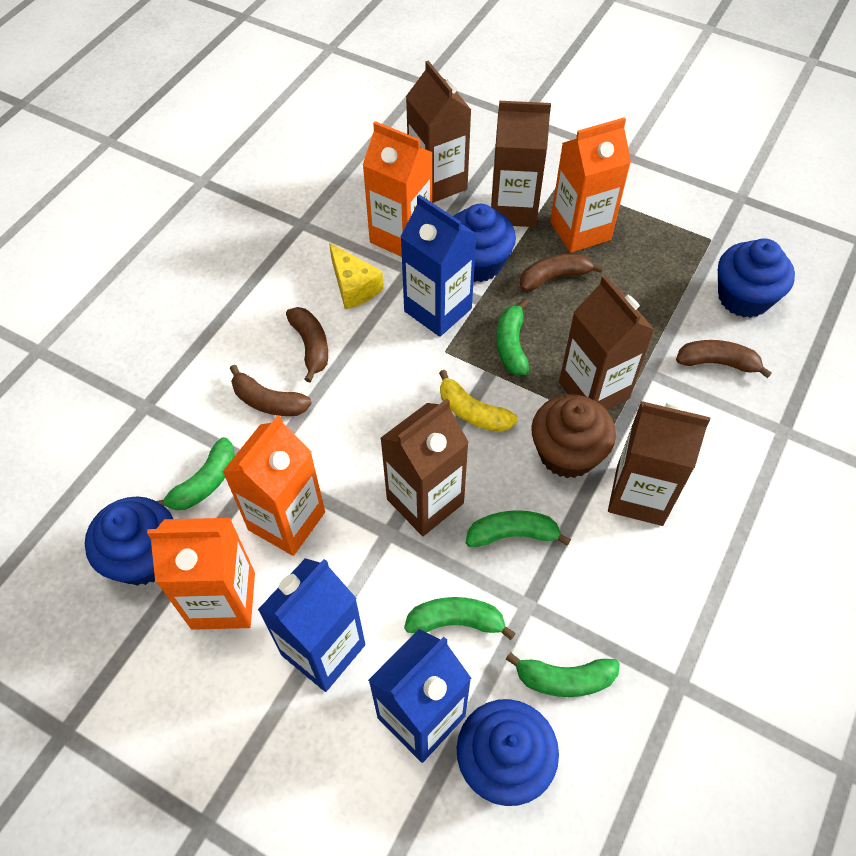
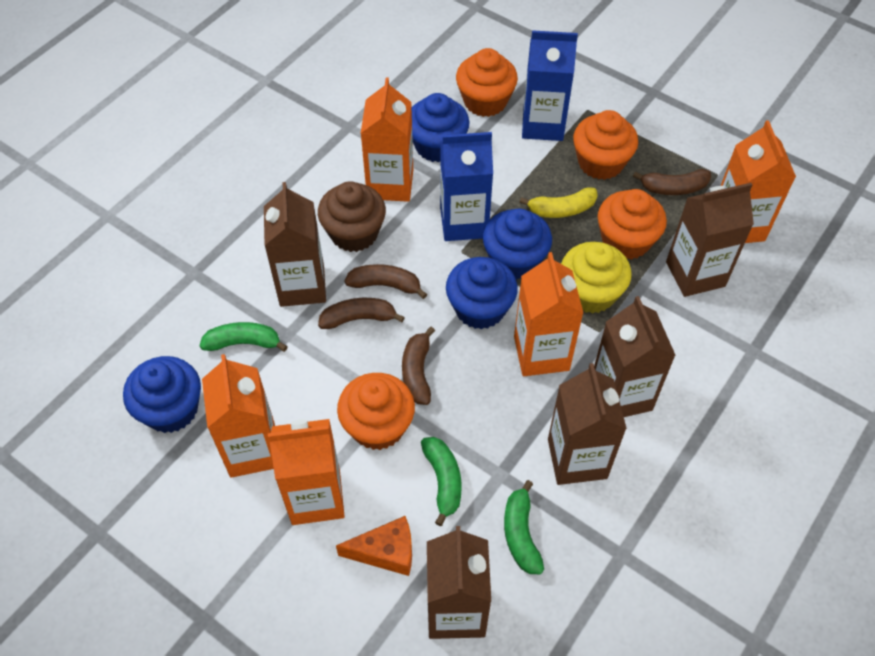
blue carton: [258,558,366,692] [368,629,471,763] [400,194,477,337] = 3 -> [440,132,493,241] [522,30,578,141] = 2
green banana: [157,437,235,510] [404,597,516,640] [466,510,571,547] [496,299,529,375] [506,652,620,697] = 5 -> [199,322,288,352] [421,437,462,526] [504,480,544,574] = 3
orange carton: [147,518,255,630] [222,415,325,556] [363,121,433,257] [550,117,631,253] = 4 -> [202,354,275,478] [268,419,345,525] [361,78,413,202] [514,252,583,376] [721,120,796,243] = 5
orange cheese: none = 0 -> [336,516,412,576] = 1
orange cupcake: none = 0 -> [337,373,415,450] [456,48,518,117] [573,110,638,180] [598,189,667,260] = 4
yellow cheese: [329,243,384,309] = 1 -> none = 0
yellow cupcake: none = 0 -> [561,242,631,314] = 1

